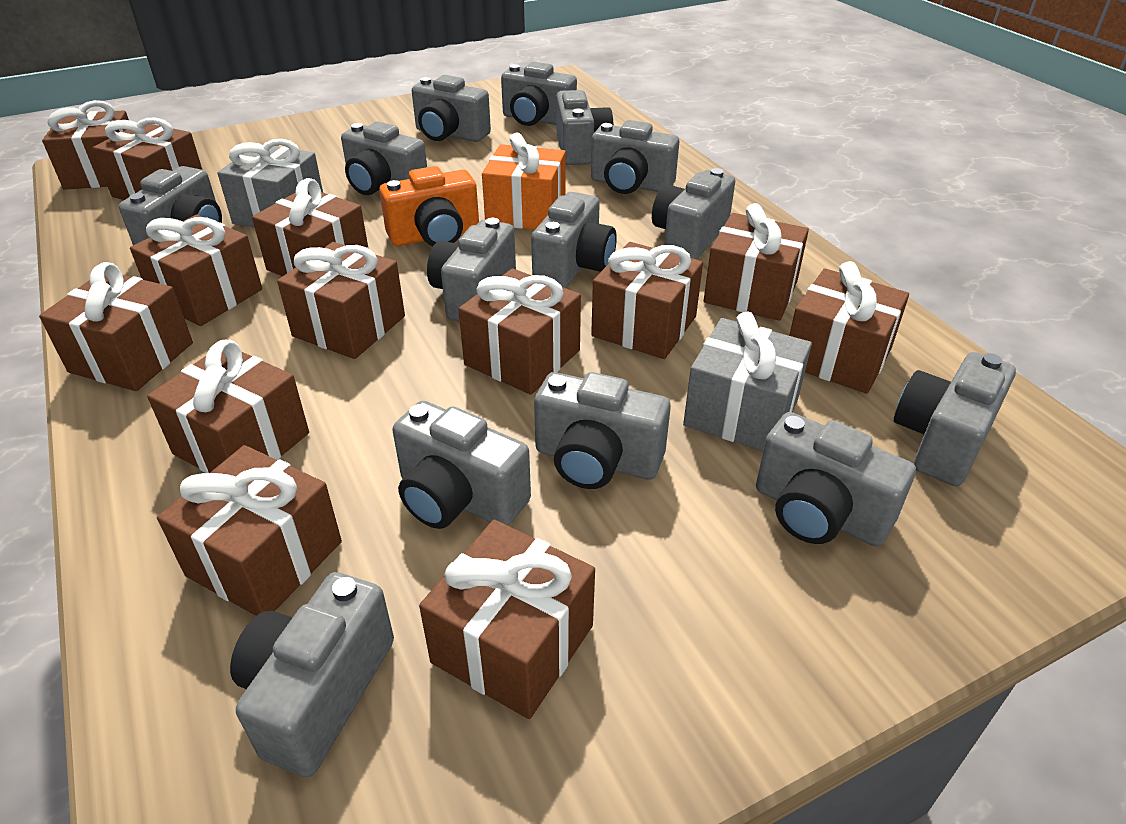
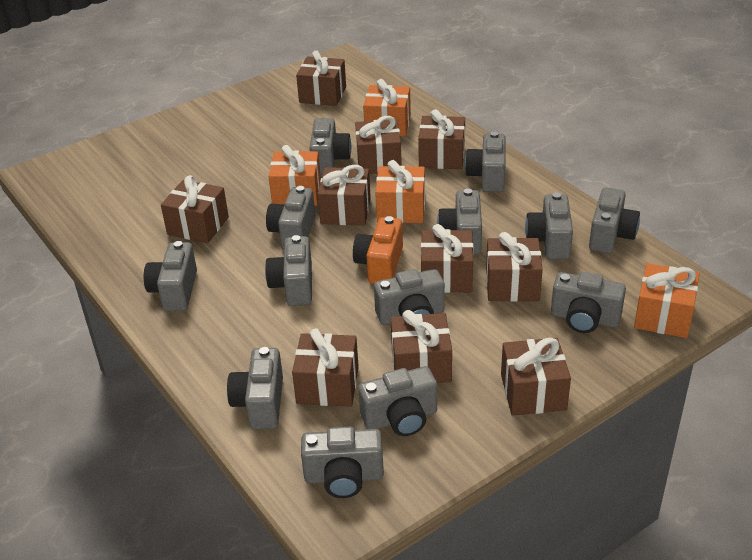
brown gift: [39,262,193,391] [42,100,129,190] [93,117,202,200] [130,215,262,326] [147,340,309,473] [157,445,342,616] [252,178,368,276] [277,242,405,359] [419,520,595,719] [459,268,581,395] [591,242,703,359] [704,203,809,321] [789,261,909,393] = 13 -> [161,175,229,243] [292,328,359,407] [296,50,346,106] [318,165,371,226] [355,116,402,174] [391,310,452,383] [418,109,465,169] [421,224,473,293] [486,232,543,302] [501,338,571,416] = 10
grey camera: [119,166,222,245] [230,572,394,777] [341,121,427,195] [392,401,531,529] [412,75,491,142] [427,218,516,322] [501,62,577,126] [531,192,617,288] [534,372,671,489] [556,90,614,165] [591,120,679,194] [652,168,735,260] [756,412,916,547] [894,352,1016,486] = 14 -> [144,241,197,311] [227,347,283,429] [265,235,312,306] [266,186,315,250] [301,427,384,498] [310,118,351,175] [358,366,437,436] [374,269,445,325] [437,189,482,255] [465,131,505,192] [525,192,573,260] [551,272,626,333] [589,187,640,254] = 13
grey gift: [217,139,323,228] [683,311,812,451] = 2 -> none = 0
orange gift: [482,133,566,230] = 1 -> [268,145,321,206] [363,79,411,136] [375,160,425,223] [634,263,700,338] = 4

